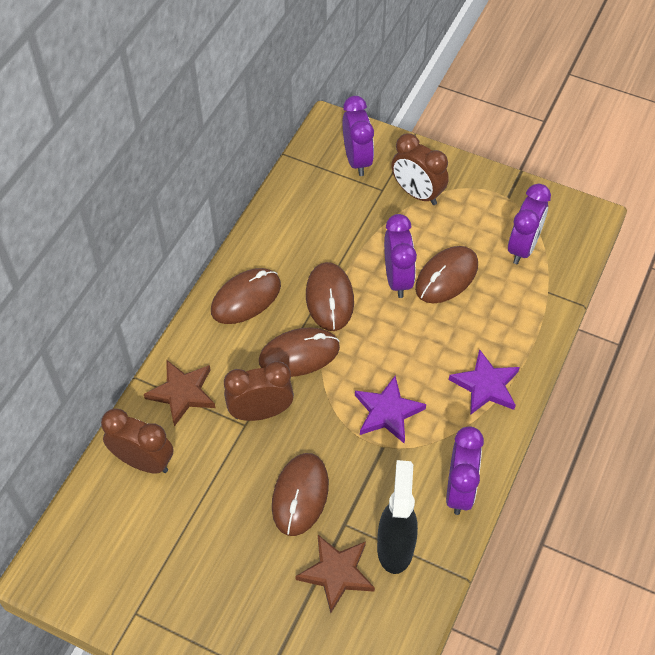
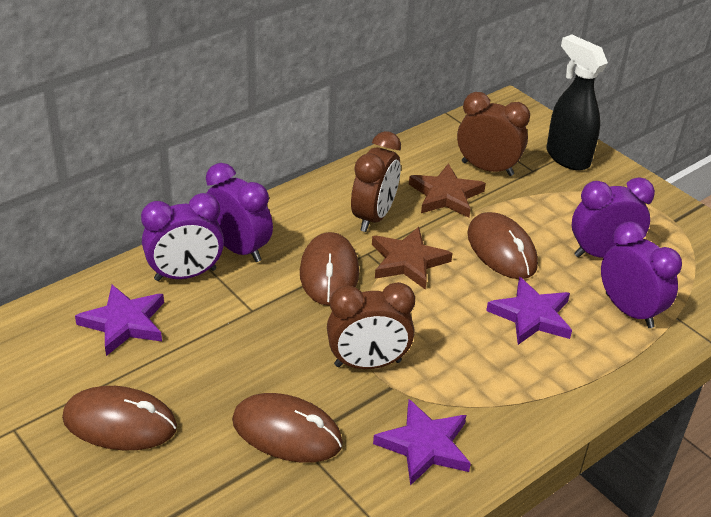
brown mouse: [211,268,281,324] [259,327,340,377] [272,453,329,536] [306,262,354,331] [415,246,478,303] = 5 -> [62,386,177,450] [232,393,343,463] [300,232,359,306] [467,212,538,279] = 4
purple star: [355,376,426,444] [449,349,520,415] = 2 -> [75,285,164,356] [373,399,471,486] [486,277,572,345] = 3

